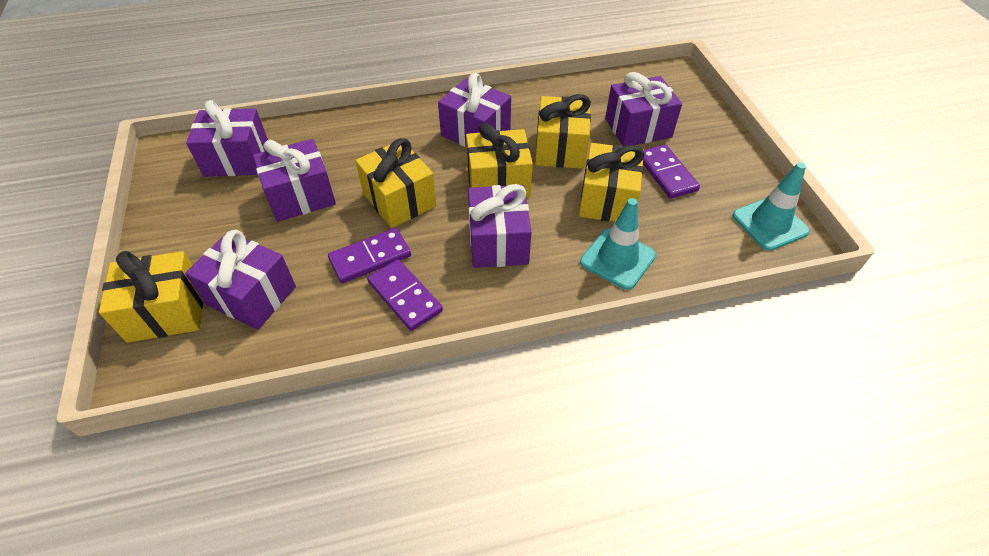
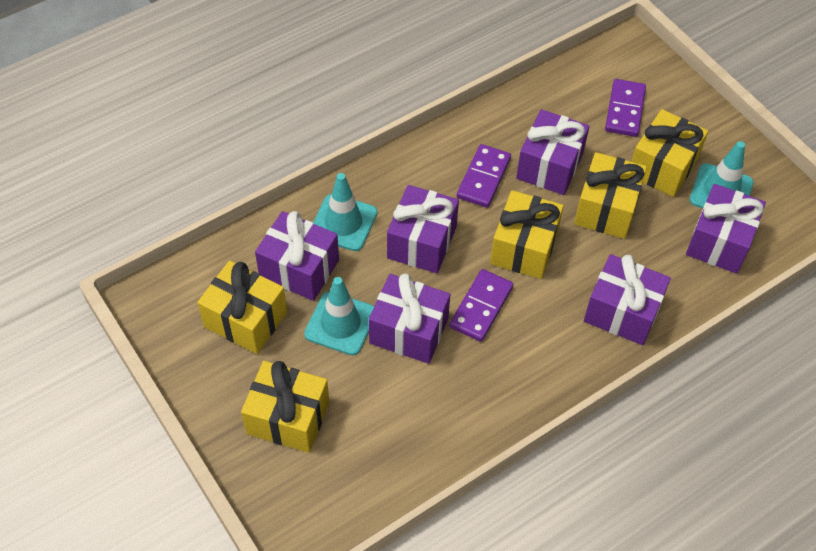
turquoise traffic cone: [580,198,656,290] [732,162,810,251] = 2 -> [304,277,374,355] [313,173,377,251] [690,141,754,208] = 3

